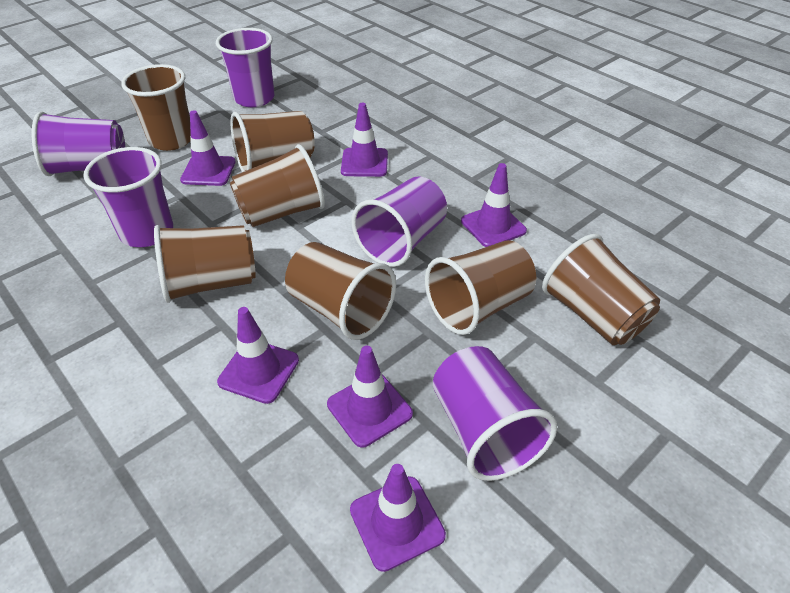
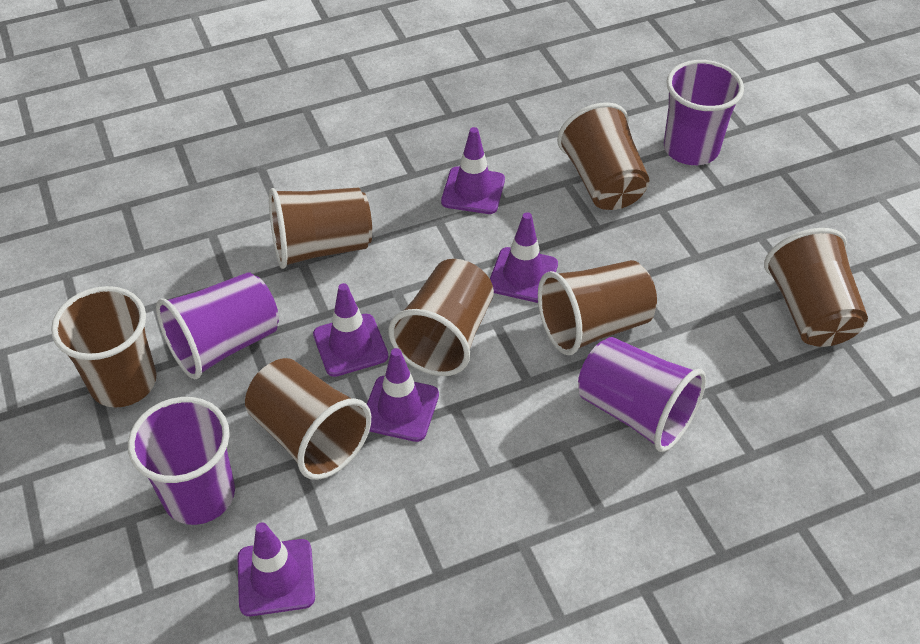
purple cup: [32,111,125,176] [84,147,173,247] [216,28,275,107] [352,176,447,267] [433,346,557,481] = 5 -> [128,397,235,525] [156,272,279,379] [578,337,706,452] [663,60,744,165] = 4
purple traffic cone: [180,110,236,186] [217,307,299,404] [327,346,413,448] [341,103,388,177] [350,464,446,572] [461,163,527,247] = 6 -> [237,522,315,616] [313,283,388,377] [367,348,439,442] [441,127,505,214] [490,212,558,303] = 5

